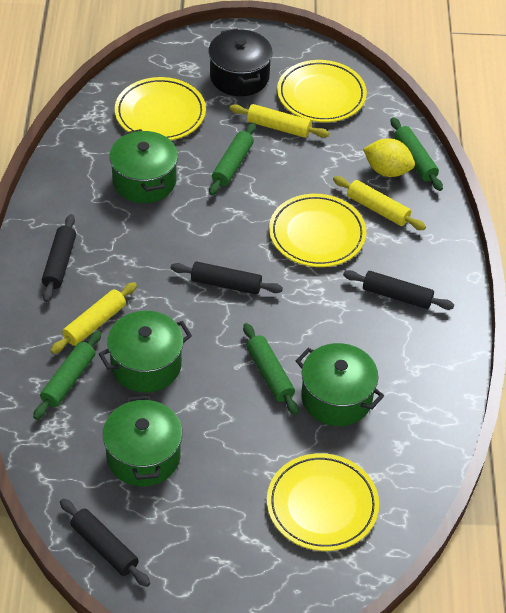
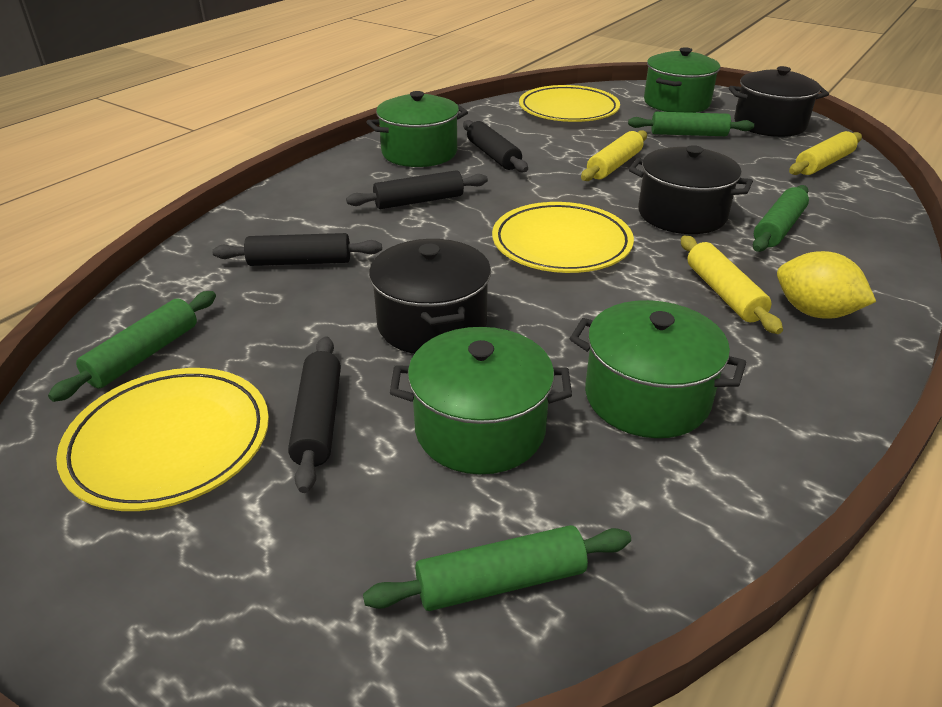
black pot: [209,28,273,96] = 1 -> [369,239,491,354] [629,145,753,234] [729,66,829,137] = 3
yellow plate: [115,77,206,140] [267,453,379,551] [269,194,366,267] [277,60,367,122] = 4 -> [56,368,269,511] [492,202,634,273] [519,85,620,122] = 3

